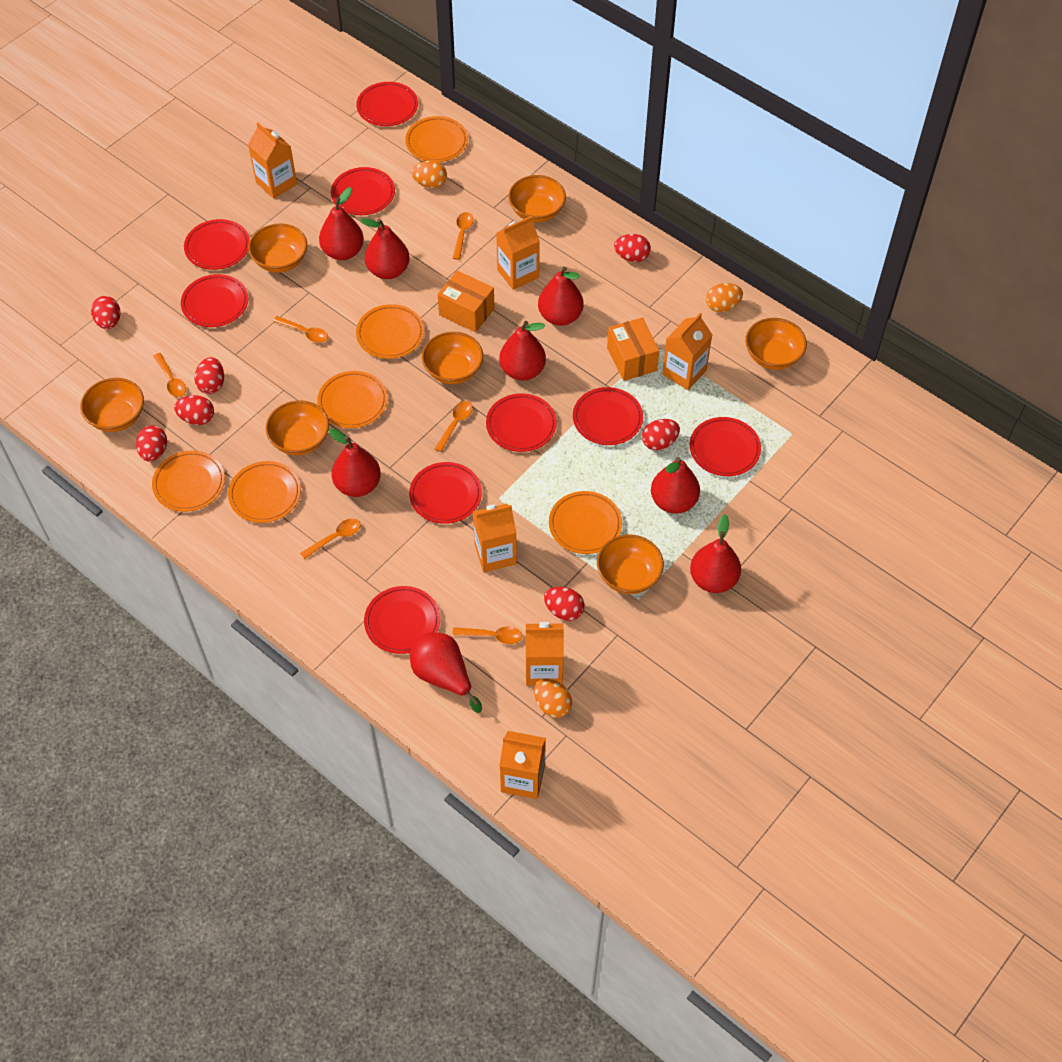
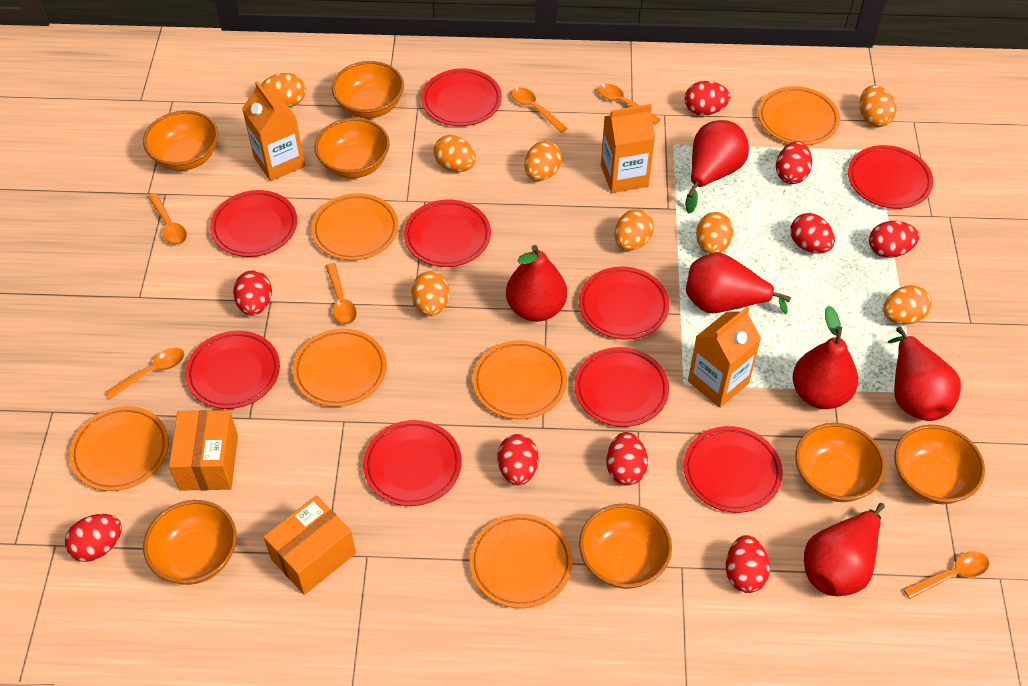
orange carton: [248,122,297,199] [473,504,517,572] [496,216,540,290] [500,731,546,799] [526,622,564,686] [662,313,712,390] = 6 -> [242,81,305,181] [601,104,655,193] [688,307,761,408] = 3
orange egg: [411,161,447,188] [534,679,572,718] [706,283,743,312] = 3 -> [261,73,306,107] [412,271,449,316] [434,135,476,172] [524,141,562,181] [615,209,654,251] [696,212,733,254] [860,85,896,127] [883,285,932,325] = 8
red egg: [91,296,120,329] [136,425,167,462] [174,395,214,425] [194,357,224,394] [544,587,584,621] [614,234,651,262] [642,419,680,450] = 7 -> [65,514,122,562] [233,271,272,316] [497,434,538,485] [606,432,648,486] [685,81,731,115] [726,535,770,593] [776,141,812,184] [790,213,835,254] [869,221,919,258] = 9
red pear: [319,187,364,260] [329,428,381,497] [360,218,410,279] [410,632,482,713] [499,321,546,381] [538,267,583,326] [651,457,700,514] [690,514,741,593] = 8 -> [506,245,567,322] [685,120,749,213] [686,252,791,314] [793,306,858,409] [804,503,885,596] [888,327,961,421] = 6

